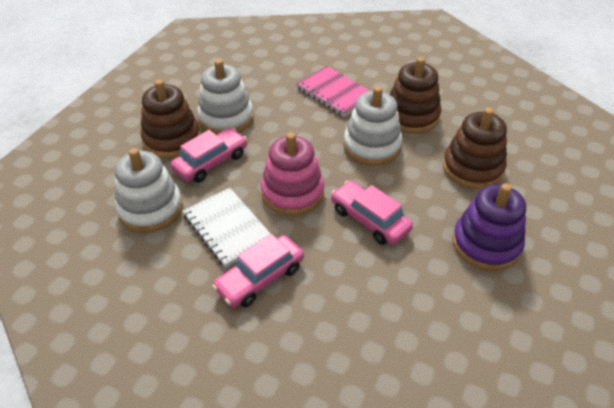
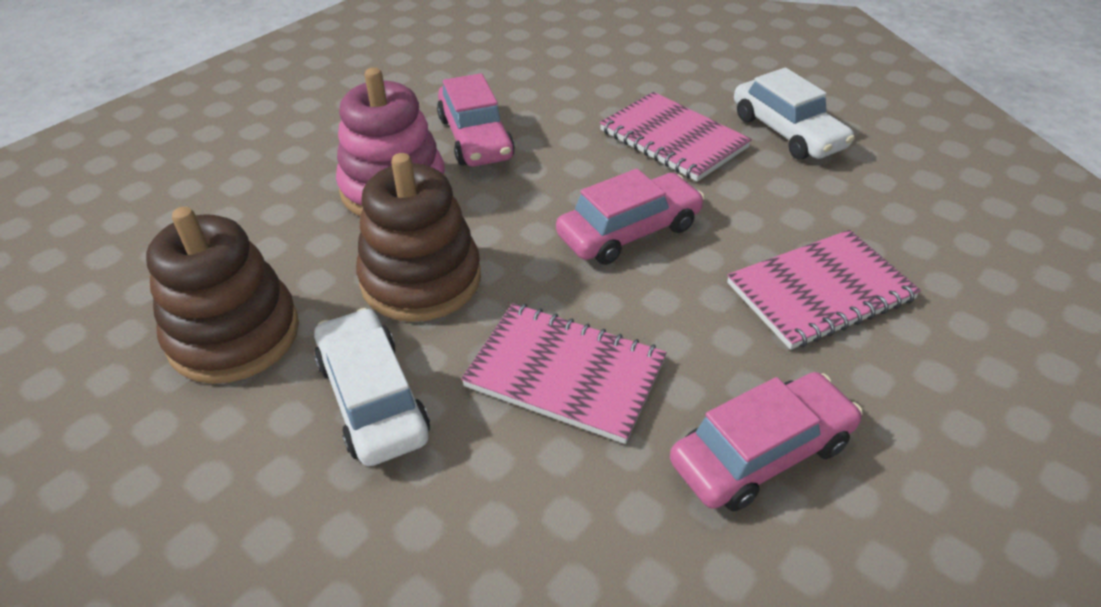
brown stacking toy: [141,80,200,158] [390,57,441,134] [443,108,507,189] = 3 -> [146,207,299,384] [356,153,481,322] = 2
pink notebook: [296,66,370,117] = 1 -> [461,303,667,444] [600,92,752,182] [727,230,921,350] = 3
purple stacking toy: [453,184,526,271] = 1 -> none = 0
white car: none = 0 -> [314,308,430,466] [734,67,855,160] = 2
white notebook: [183,188,271,268] = 1 -> none = 0
white stacking toy: [115,148,183,233] [197,59,254,135] [343,86,403,166] = 3 -> none = 0

